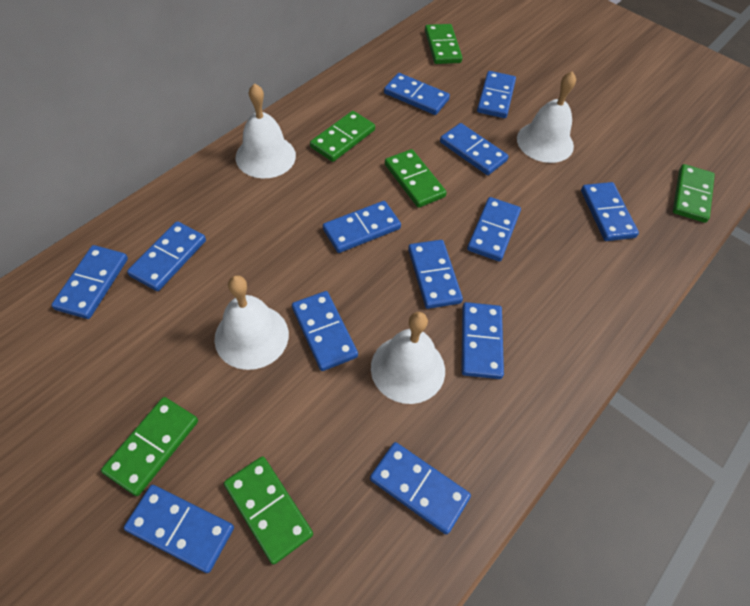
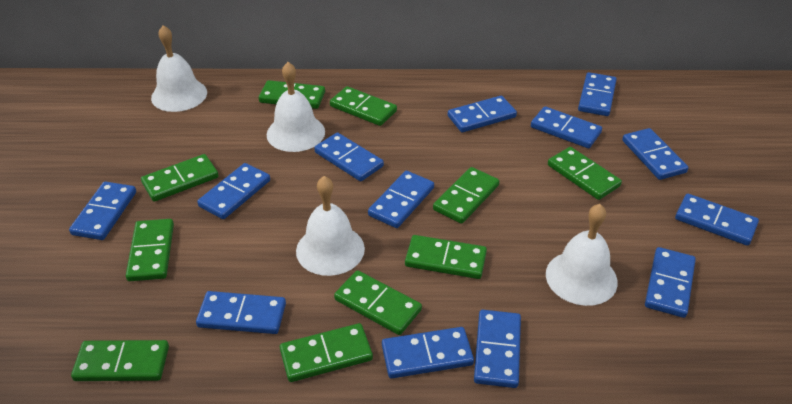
green domino: [101,397,198,496] [224,456,313,565] [310,111,375,162] [385,149,447,208] [425,24,462,64] [673,164,715,223] = 6 -> [71,340,169,381] [126,219,174,281] [141,154,219,202] [259,80,325,109] [280,323,373,382] [330,86,397,126] [334,270,422,335] [405,235,487,279] [433,167,499,224] [548,147,622,200] = 10

